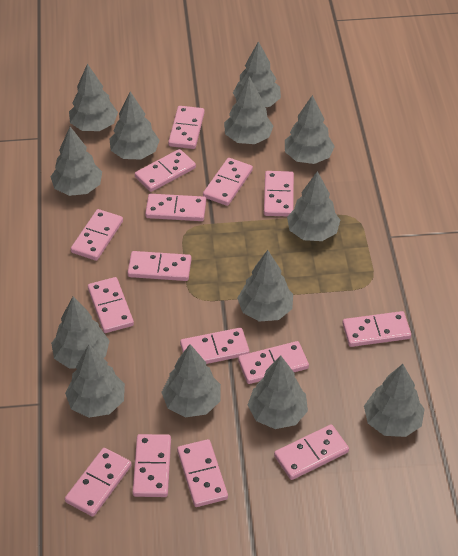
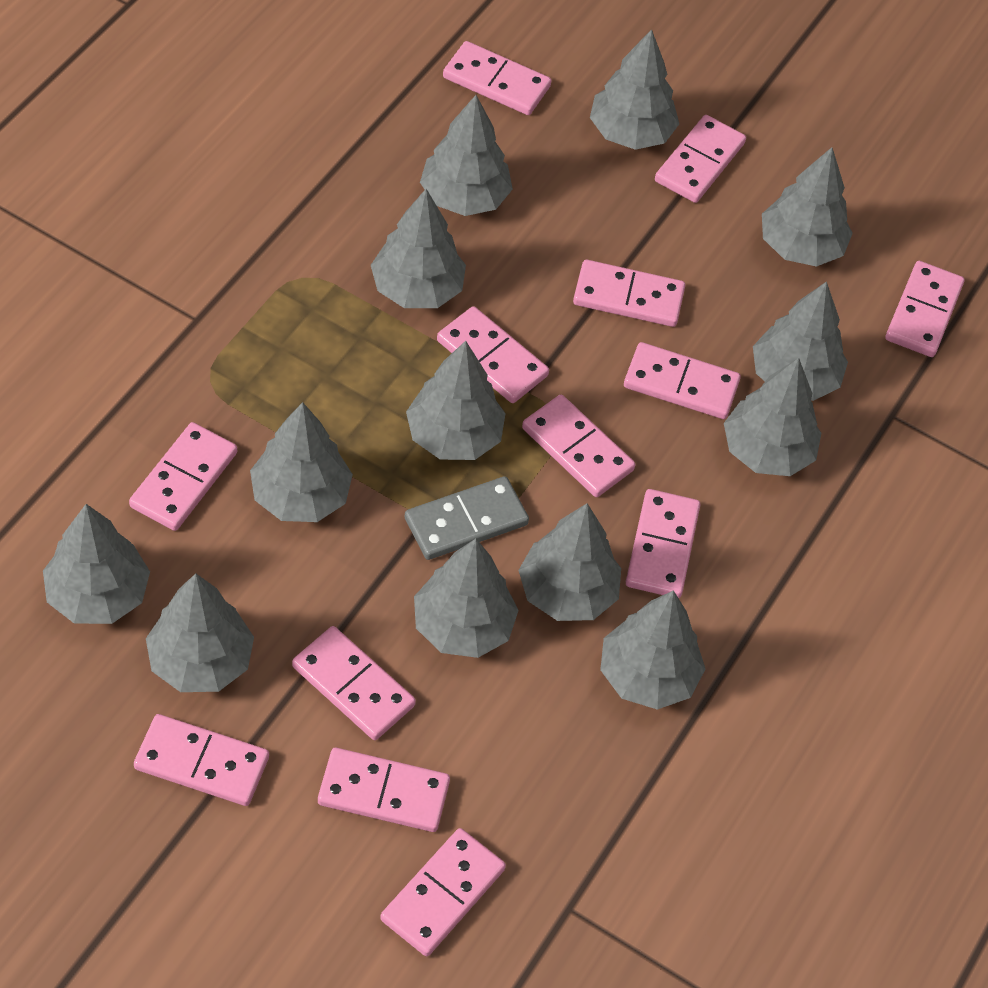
grey domino: none = 0 -> [405,476,529,560] = 1
pink domino: [65,448,132,517] [71,209,123,261] [88,277,134,333] [127,251,191,281] [133,434,171,497] [135,149,196,192] [145,194,206,221] [168,106,205,149] [177,439,228,507] [180,328,249,364] [203,158,253,206] [238,341,309,384] [264,171,294,216] [274,424,349,480] [342,311,411,347] = 15 -> [129,422,237,531] [134,714,269,806] [292,626,416,740] [318,748,450,832] [380,828,506,956] [437,306,549,403] [443,41,551,115] [522,395,635,497] [573,260,685,327] [624,342,741,419] [626,489,700,598] [655,115,746,203] [885,261,964,357] = 13

